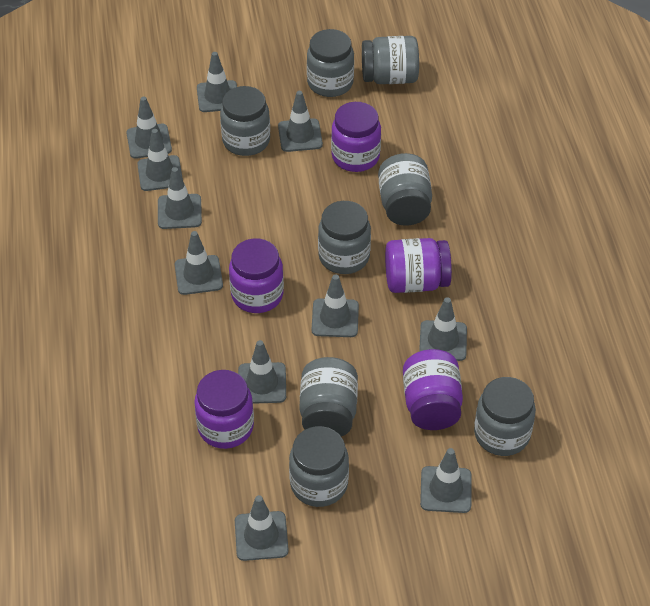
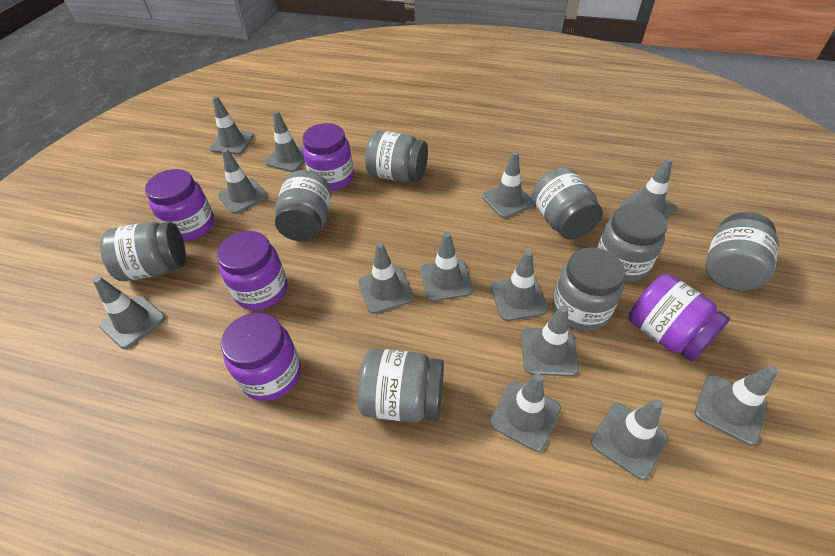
grey traffic cone: [126,97,172,159] [137,129,183,191] [158,167,202,229] [175,231,223,295] [197,52,237,112] [235,495,289,561] [238,340,286,404] [278,91,323,152] [311,274,359,337] [419,297,467,361] [420,448,472,513] = 11 -> [93,276,166,349] [210,96,254,154] [218,148,268,214] [265,111,305,172] [358,242,414,314] [420,232,473,301] [482,151,534,218] [490,373,561,452] [491,250,549,321] [521,306,579,376] [591,399,668,480] [620,158,677,219] [694,366,778,445] = 13

